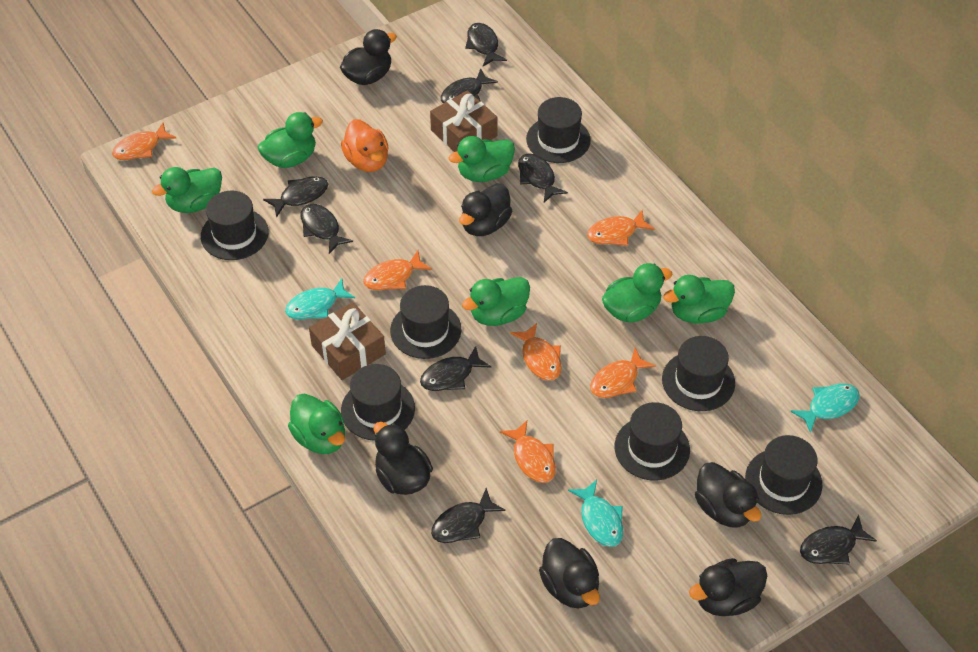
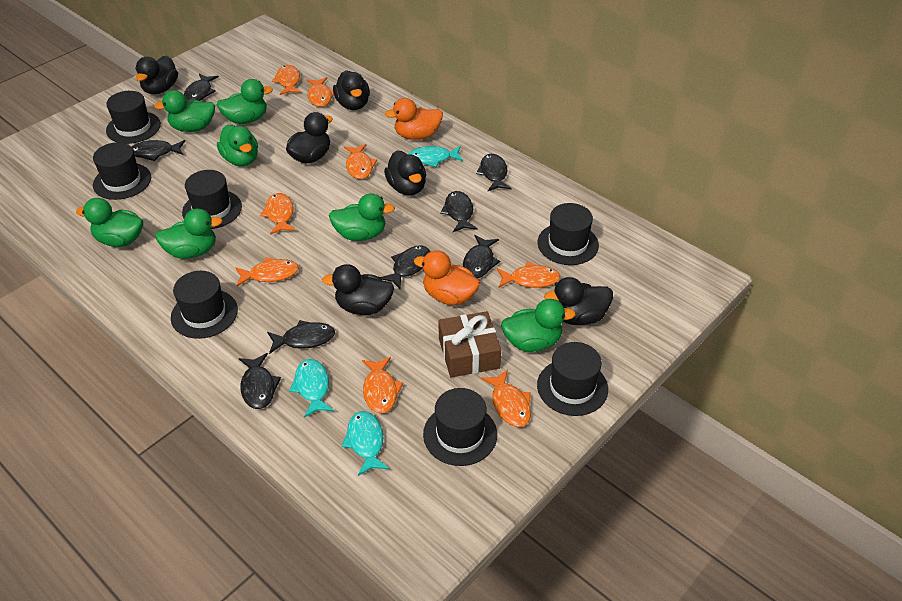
brown gift: [309,302,386,380] [430,90,498,152] = 2 -> [439,311,501,378] = 1
orange duck: [341,119,389,172] = 1 -> [385,98,443,140] [414,250,480,305] = 2
orange fish: [112,123,177,160] [363,250,432,290] [500,420,556,483] [510,323,562,381] [587,210,654,246] [590,348,656,398] = 6 -> [235,257,299,286] [260,193,296,235] [272,65,301,95] [307,77,334,107] [344,144,377,179] [362,357,403,413] [481,369,531,427] [497,262,560,288] = 8

